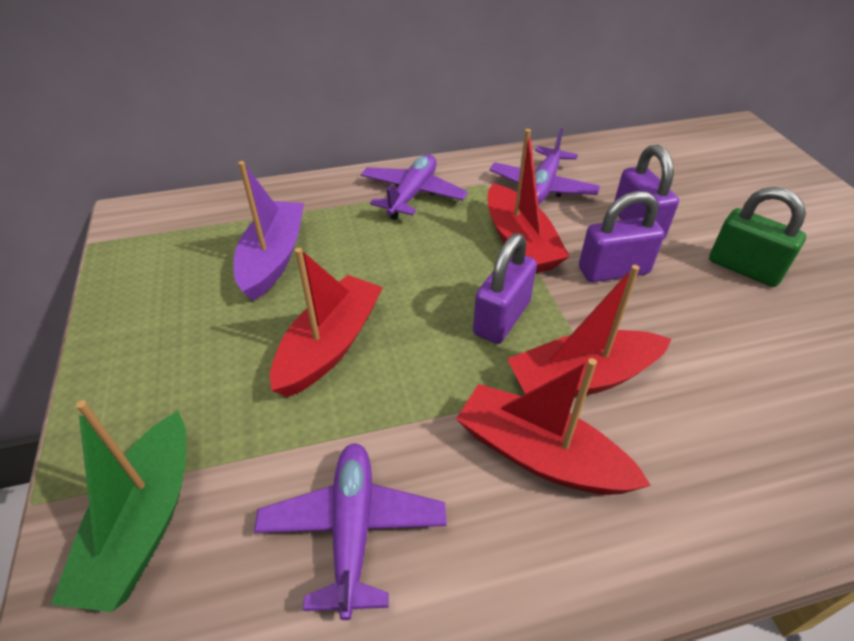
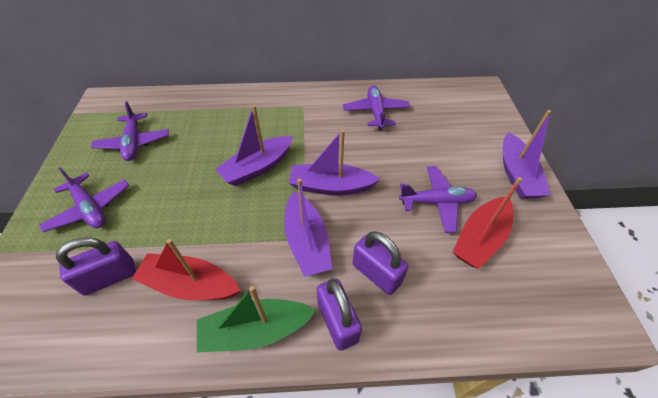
green padlock: [709,187,806,287] = 1 -> none = 0
purple boat: [234,161,304,301] = 1 -> [215,105,293,186] [284,179,332,277] [289,130,380,195] [503,110,551,199] = 4
purple plane: [254,443,447,620] [361,154,468,220] [489,128,600,204] = 3 -> [39,167,130,232] [91,101,169,161] [343,86,410,131] [399,166,477,233] = 4
red boat: [270,248,383,397] [456,358,651,495] [488,129,570,273] [507,265,671,397] = 4 -> [132,239,241,300] [453,177,522,269] = 2

